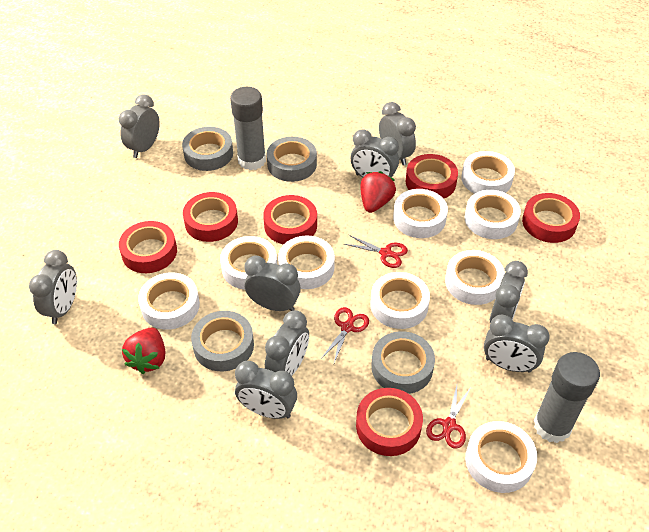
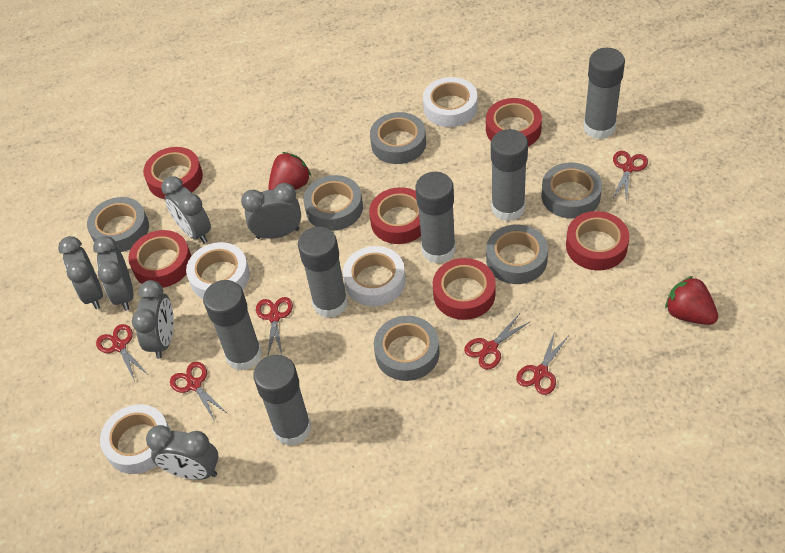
grey clock: [29,250,77,324] [119,94,160,158] [235,361,297,419] [245,256,301,311] [265,310,309,376] [351,129,399,178] [379,102,416,166] [484,315,550,373] [490,261,528,323] = 9 -> [58,236,103,309] [93,236,133,311] [132,280,174,359] [146,425,218,480] [161,176,211,244] [241,183,301,239] = 6
grey glue stick: [230,87,266,170] [534,352,600,443] = 2 -> [203,280,262,371] [253,355,311,446] [298,227,348,318] [416,172,456,264] [491,129,528,221] [583,48,625,139] = 6
grey tape: [182,127,233,171] [191,311,254,371] [267,137,317,182] [371,331,435,394] = 4 -> [87,197,149,252] [303,175,363,231] [370,112,426,164] [374,316,440,381] [486,224,548,284] [542,162,602,219] = 6
red scissors: [321,307,369,363] [344,235,408,268] [426,385,471,448] = 3 -> [96,324,147,381] [170,362,228,420] [256,297,293,355] [464,315,531,370] [516,331,568,395] [613,151,648,201] = 6
white tape: [138,272,200,330] [220,236,277,290] [278,236,335,289] [370,272,430,329] [393,189,448,238] [445,250,505,305] [461,151,515,194] [464,190,521,239] [465,421,537,493] = 9 -> [100,404,171,474] [186,242,250,299] [343,246,406,306] [423,77,478,127] = 4

